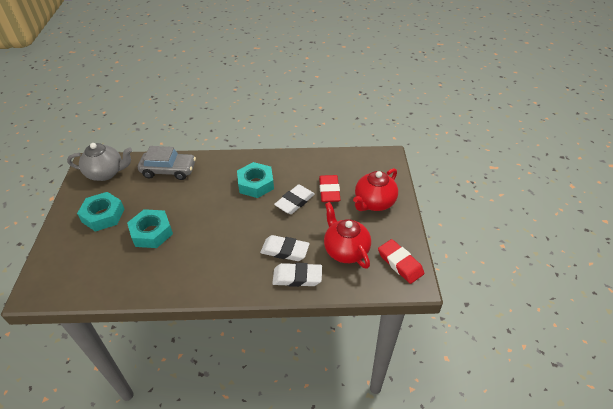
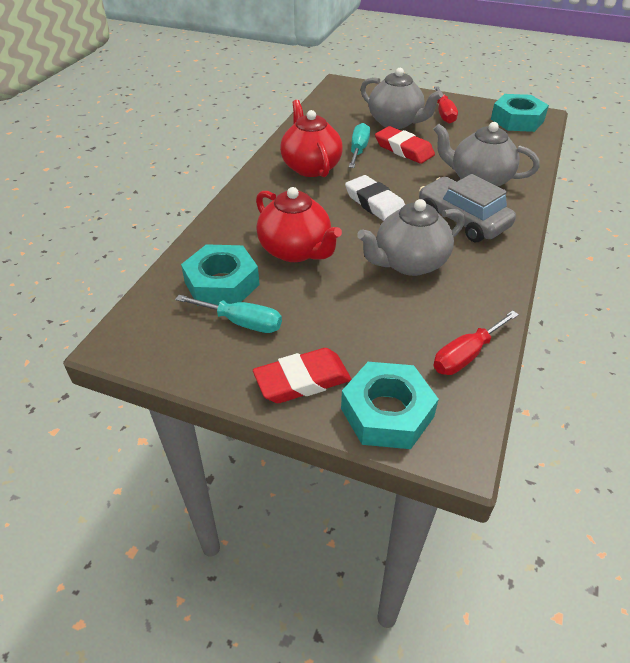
grey teapot: [67,143,132,181] = 1 -> [357,199,465,276] [361,68,443,129] [434,122,540,186] = 3
red screwdriver: none = 0 -> [433,310,519,375] [434,86,458,124] = 2
turquoise screwdriver: none = 0 -> [175,295,282,333] [349,123,370,168] = 2
white eraser: [260,235,310,261] [272,263,322,287] [274,185,315,214] = 3 -> [345,175,405,221] = 1

